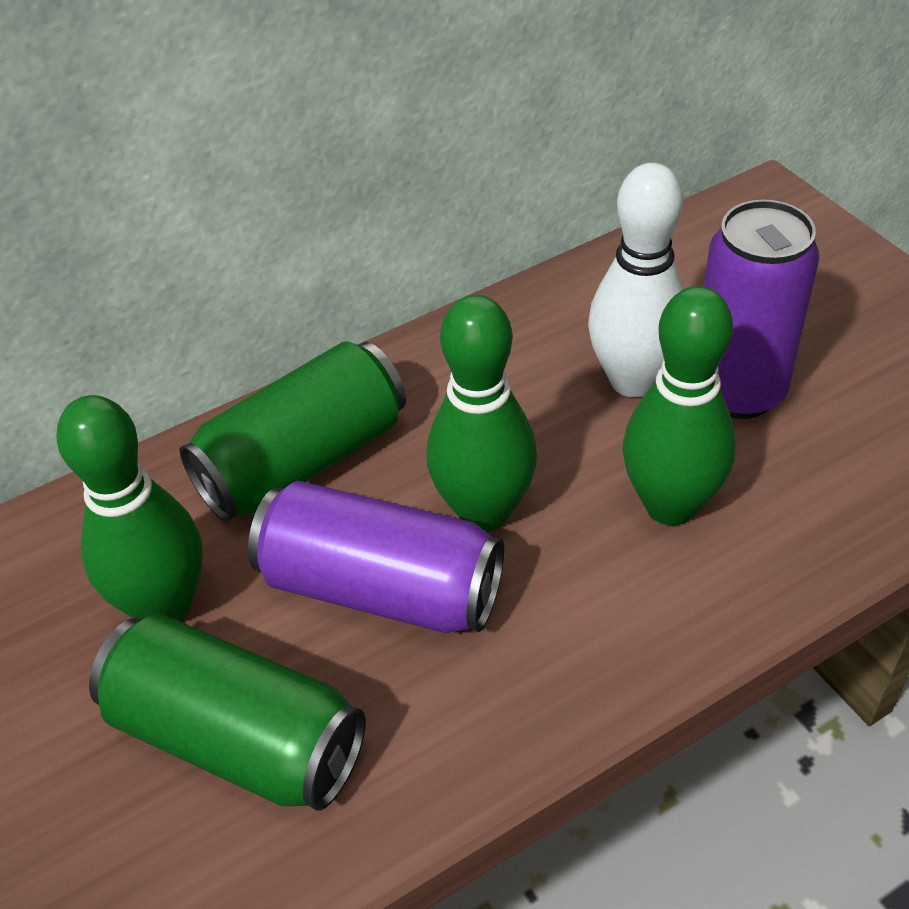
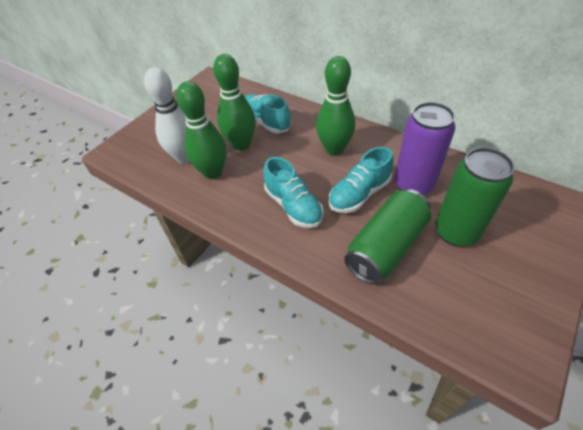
purple can: [248,481,504,633] [704,200,819,419] = 2 -> [394,102,455,195] = 1
turquoise shoe: none = 0 -> [245,94,291,134] [264,157,323,228] [329,147,394,213] = 3

